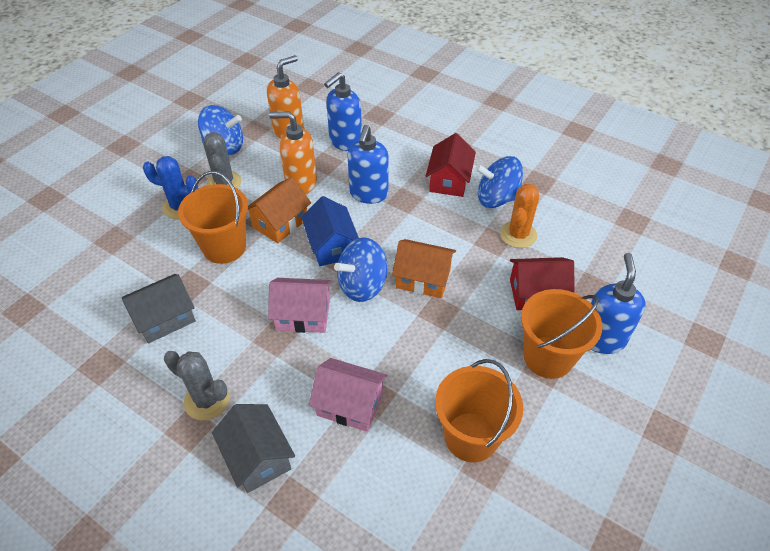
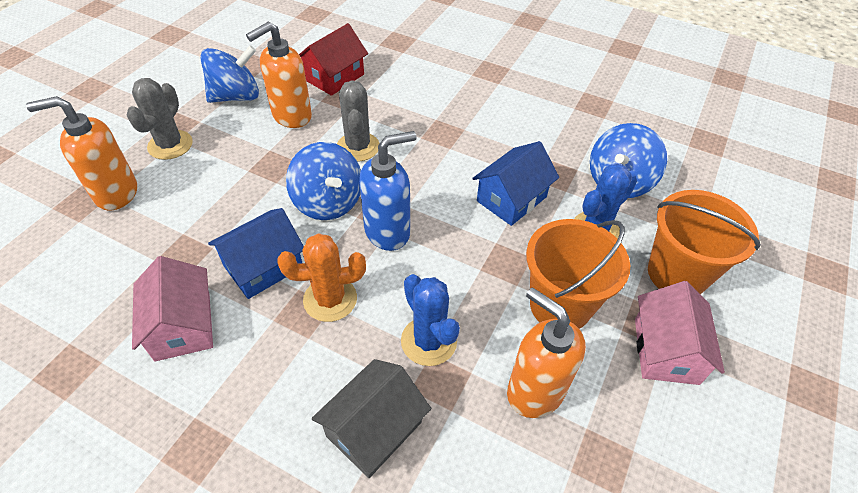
blue cactus: [143,156,198,219] = 1 -> [401,274,460,366] [574,164,637,239] = 2
blue house: [301,196,359,266] = 1 -> [208,208,304,299] [472,141,559,226] = 2
blue soap dispenser: [324,72,362,151] [347,125,389,204] [590,253,646,354] = 3 -> [359,131,417,251] = 1
grey house: [122,274,196,344] [212,404,295,493] = 2 -> [312,359,431,478] = 1
orange bucket: [178,171,248,264] [435,359,523,462] [521,289,602,379] = 3 -> [526,219,630,329] [648,190,761,294] = 2
orange house: [248,177,311,243] [392,239,456,298] = 2 -> none = 0
orange soap dispenser: [267,55,304,139] [269,111,317,194] = 2 -> [26,96,137,211] [246,22,312,128] [507,287,586,418] = 3
red house: [426,133,476,197] [510,257,575,310] = 2 -> [299,23,368,96] = 1

